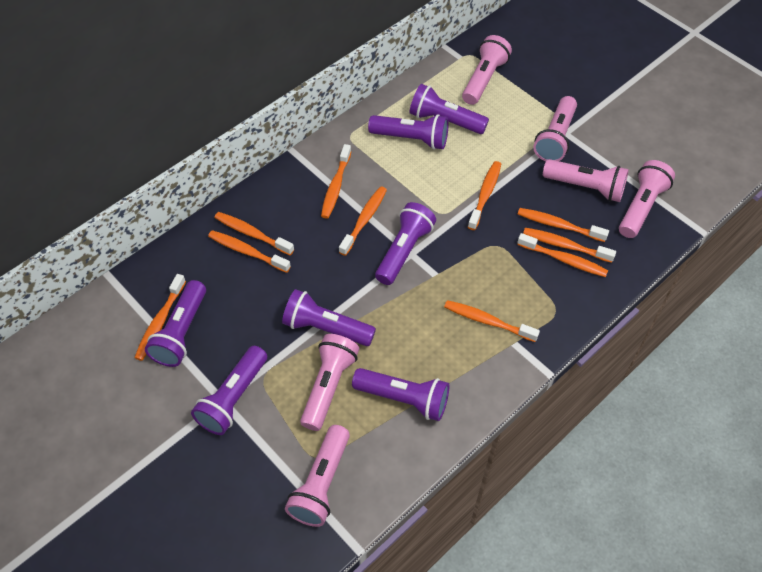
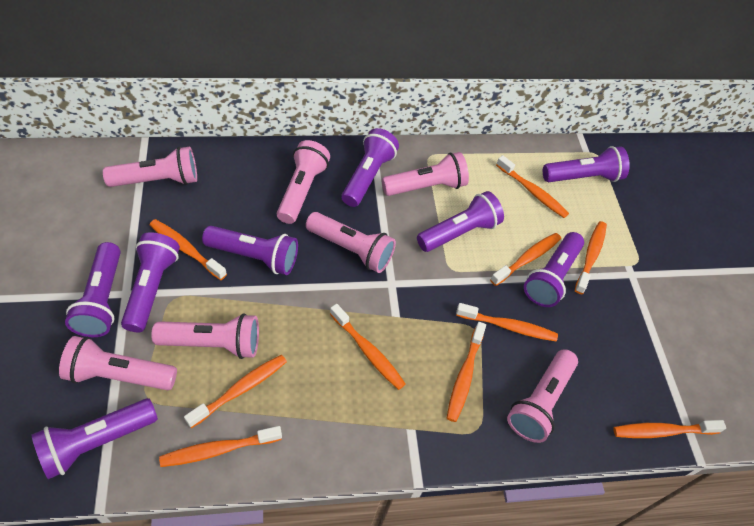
pink flashlight: [285,425,350,527] [300,334,359,431] [462,35,512,105] [533,96,577,161] [543,159,629,202] [619,160,675,238] = 6 -> [59,336,177,390] [103,146,197,187] [151,313,259,359] [277,140,330,224] [306,212,396,273] [382,152,469,196] [507,349,578,443] = 7
purple flashlight: [145,280,206,367] [191,346,267,435] [282,289,376,346] [352,368,450,421] [368,114,449,150] [375,202,436,285] [409,84,489,134] = 7 -> [31,398,158,479] [65,242,121,337] [121,232,180,332] [202,226,298,275] [341,128,399,207] [417,191,504,252] [524,232,584,307] [543,146,630,182] = 8

